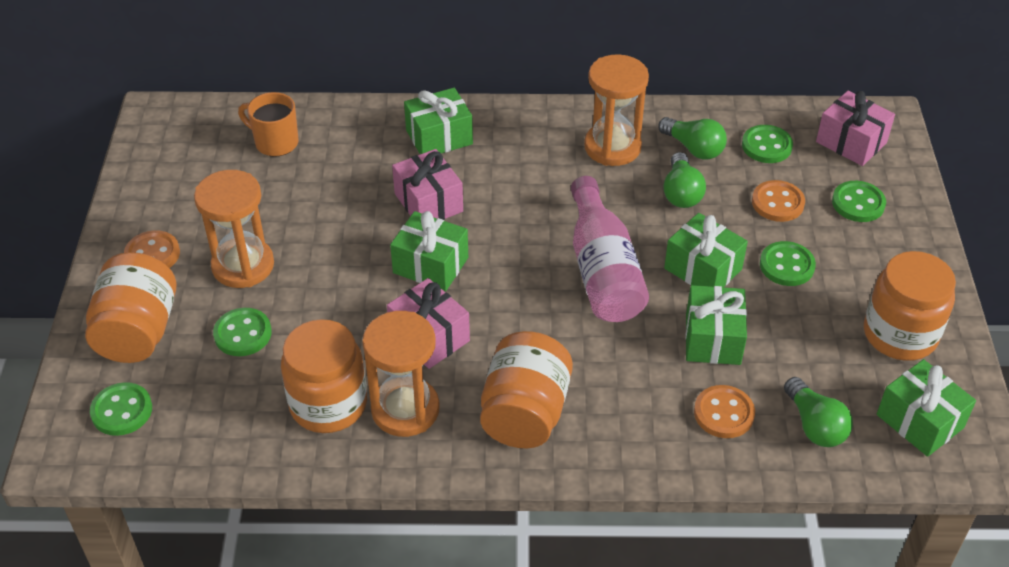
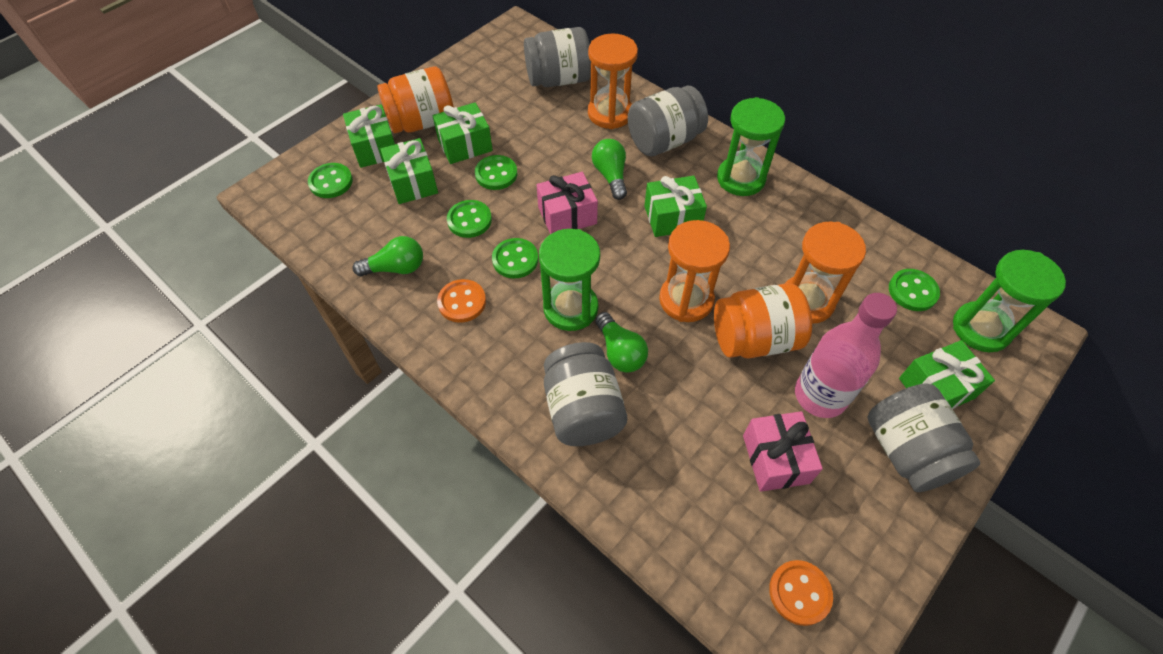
green hourglass: none = 0 -> [539,229,600,331] [717,97,785,196] [953,250,1066,352] = 3
grey jar: none = 0 -> [524,27,591,87] [544,342,627,446] [628,85,708,156] [867,383,980,492] = 4
orange button: [124,230,180,268] [694,385,755,438] [752,180,805,222] = 3 -> [437,279,486,323] [769,560,833,626] = 2
orange jar: [85,252,177,363] [281,319,367,433] [480,331,573,448] [864,251,956,361] = 4 -> [377,66,454,133] [714,283,812,358] = 2
orange mug: [238,92,298,157] = 1 -> none = 0
pink gift: [387,278,470,369] [392,149,463,220] [816,90,895,166] = 3 -> [537,172,598,234] [743,411,823,492] = 2

